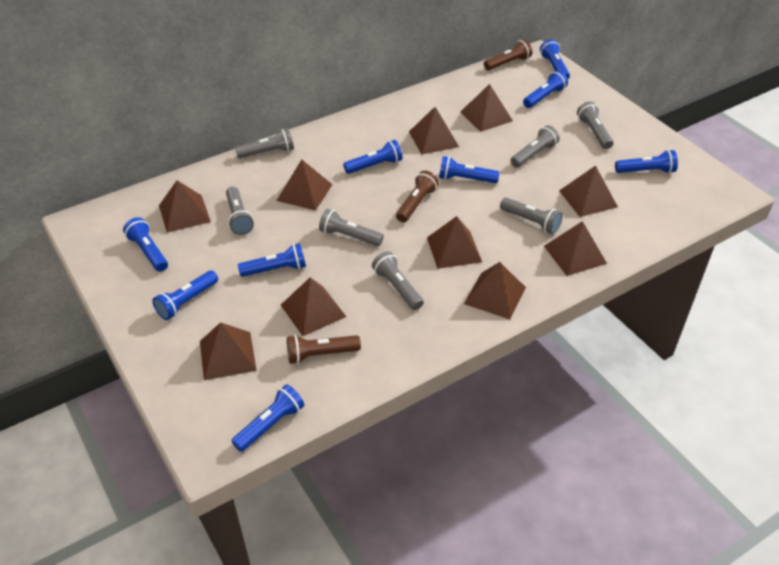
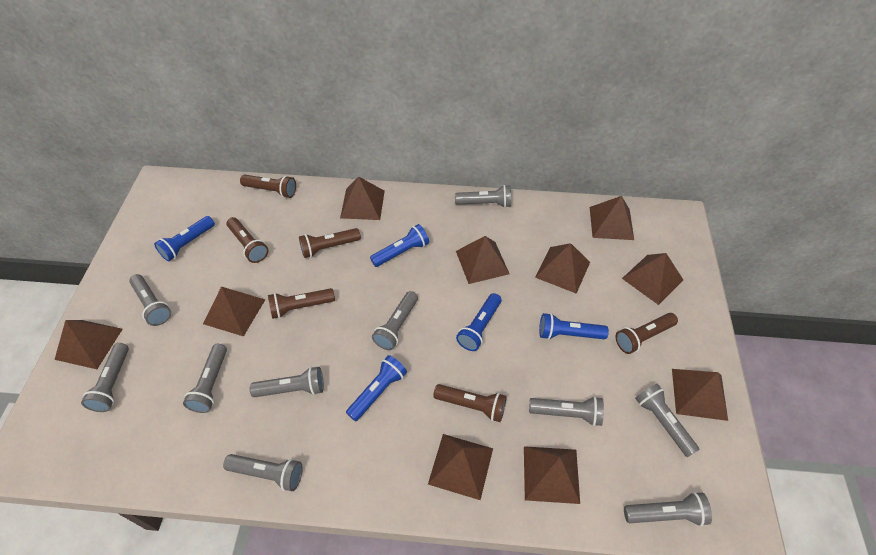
blue flashlight: [123,217,168,272] [152,270,218,320] [231,384,304,452] [238,243,306,277] [343,140,402,174] [439,156,500,183] [523,70,568,108] [540,39,570,79] [615,150,678,173] = 9 -> [154,216,215,261] [346,355,407,421] [370,224,429,267] [456,293,501,351] [539,313,609,340] = 5
brown flashlight: [287,335,361,364] [396,171,439,222] [484,39,532,70] = 3 -> [226,217,268,263] [240,175,296,198] [268,288,335,319] [299,228,361,258] [433,384,507,422] [616,313,678,354] = 6
grey flashlight: [226,187,254,235] [235,128,294,158] [319,209,384,246] [372,251,424,310] [500,197,563,234] [511,125,560,167] [577,101,613,149] = 7 -> [81,343,129,412] [129,274,171,326] [183,344,227,413] [223,454,303,491] [250,367,324,397] [372,291,418,350] [455,185,511,208] [529,396,604,426] [624,492,712,526] [635,383,699,457] = 10

